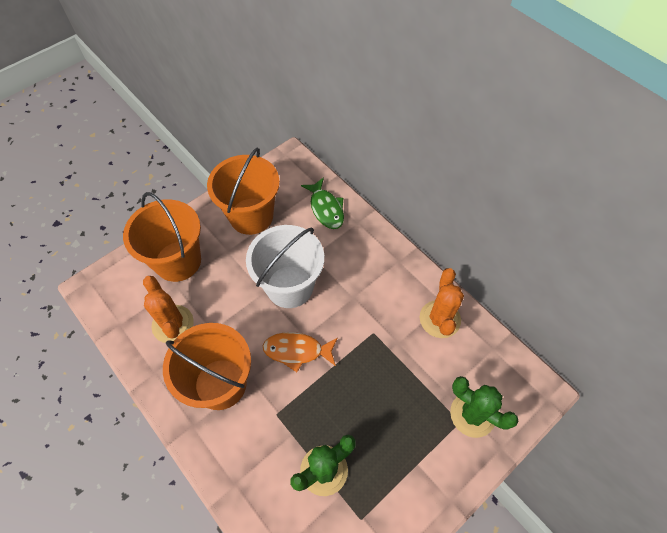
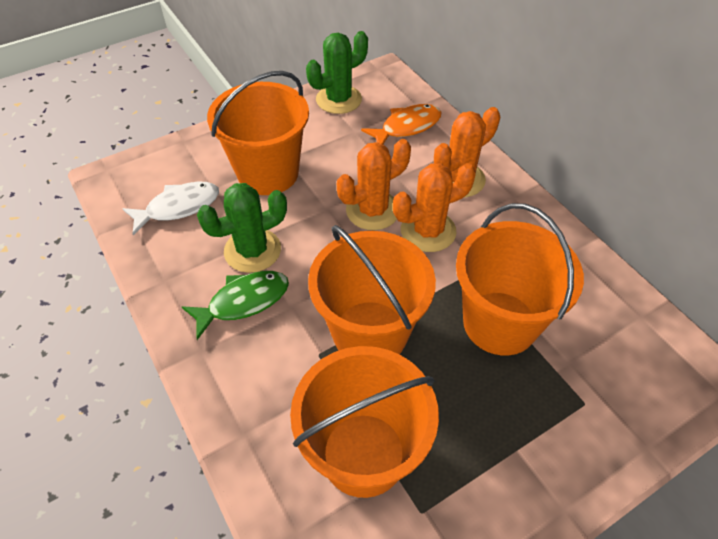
orange bucket: [123,192,201,282] [163,323,251,410] [207,148,280,235] = 3 -> [207,71,309,195] [290,346,439,498] [308,225,436,354] [456,203,584,356] = 4
orange cactus: [143,276,194,343] [420,268,464,338] = 2 -> [337,139,411,230] [393,163,476,252] [434,107,500,197] = 3
white bucket: [246,225,324,308] = 1 -> none = 0
white fish: none = 0 -> [122,182,219,235] = 1

